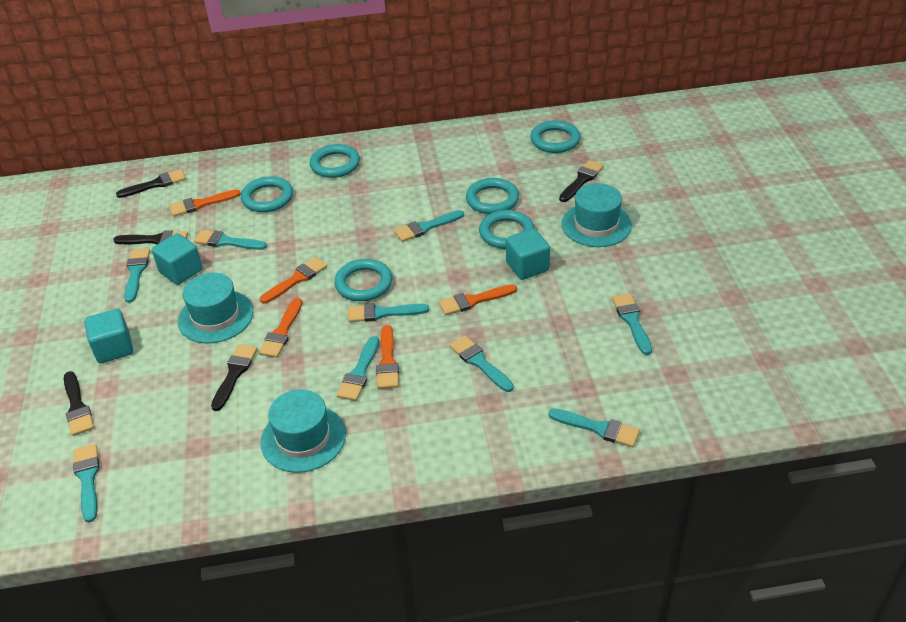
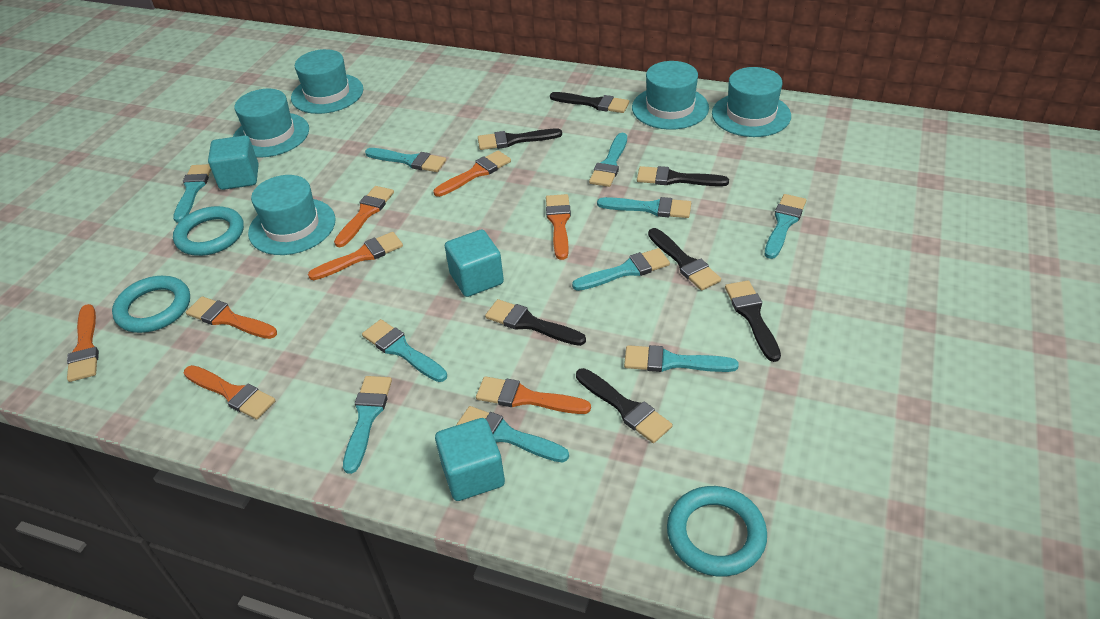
black brush: [64,371,94,436] [113,230,188,244] [116,169,186,198] [211,344,258,411] [559,160,604,202] = 5 -> [478,129,562,150] [485,299,586,346] [550,92,629,113] [576,368,673,443] [637,166,729,186] [648,228,721,291] [725,280,781,362] = 7
orange brush: [169,189,241,217] [259,298,302,358] [260,257,328,303] [376,325,399,389] [439,284,517,315] = 5 -> [67,304,99,382] [184,365,276,420] [186,296,277,339] [308,232,403,280] [334,186,394,247] [433,150,511,197] [476,376,591,414] [546,194,571,260] = 8
turquoise brush: [73,444,100,523] [124,248,150,303] [194,230,267,250] [337,336,379,401] [348,303,429,322] [394,210,464,242] [449,336,514,392] [548,408,640,447] [612,293,652,355] = 9 -> [173,164,211,223] [343,376,392,474] [362,319,447,382] [365,148,446,172] [456,406,569,463] [572,248,670,291] [589,133,627,187] [597,197,691,218] [624,345,739,372] [765,194,806,259] = 10
turquoise hat: [178,273,253,343] [260,389,346,473] [562,183,632,247] = 3 -> [233,89,309,158] [248,175,336,255] [291,49,363,114] [632,61,709,130] [712,67,791,137] = 5
turquoise ring: [241,176,293,212] [310,144,360,178] [334,259,392,301] [466,178,519,214] [479,210,535,249] [530,120,580,153] = 6 -> [112,276,190,333] [173,206,244,256] [667,486,767,577] = 3

